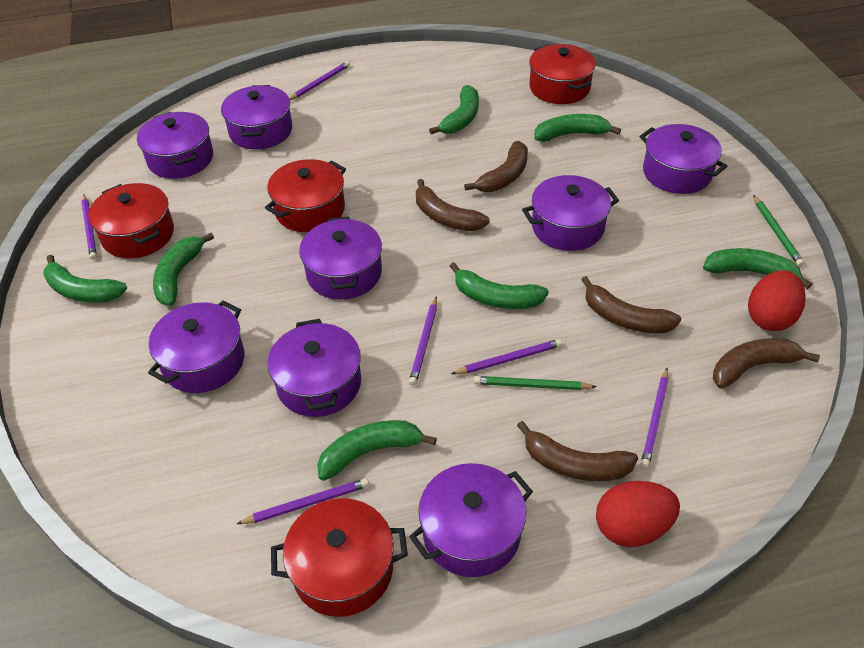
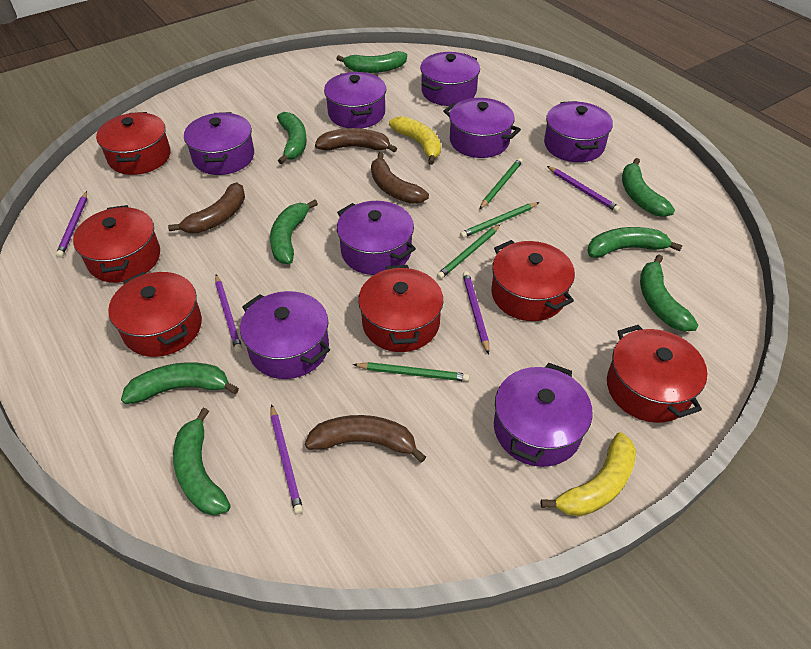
brown banana: [416,179,490,231] [464,141,528,192] [517,421,638,481] [581,276,681,333] [713,338,820,389] = 5 -> [168,182,245,233] [305,415,426,463] [315,128,397,153] [371,152,429,204] = 4
green banana: [44,255,127,303] [153,233,214,306] [317,420,437,481] [429,85,479,134] [449,262,549,309] [534,114,621,142] [703,248,812,289] = 7 -> [121,362,239,404] [173,408,231,516] [270,200,318,264] [277,112,307,164] [336,51,407,73] [587,227,682,258] [622,158,675,217] [640,255,699,332] = 8
green pencil: [474,376,597,390] [753,195,804,267] = 2 -> [353,362,469,382] [437,224,501,279] [460,202,539,238] [480,158,523,209] = 4
purple pencil: [81,194,97,260] [237,478,369,524] [289,61,350,100] [409,296,437,386] [451,339,562,374] [641,368,669,468] = 6 -> [56,191,87,258] [215,275,242,352] [271,404,303,514] [463,271,489,354] [547,166,620,212] = 5
red egg: [596,481,680,547] [748,270,805,331] = 2 -> none = 0
red pot: [88,183,174,258] [265,159,346,232] [271,498,408,617] [529,44,596,104] = 4 -> [73,205,160,283] [96,112,171,175] [108,272,202,357] [358,265,443,352] [491,240,575,321] [607,325,707,423] = 6
yellow banana: none = 0 -> [389,116,441,165] [541,432,636,516] = 2

